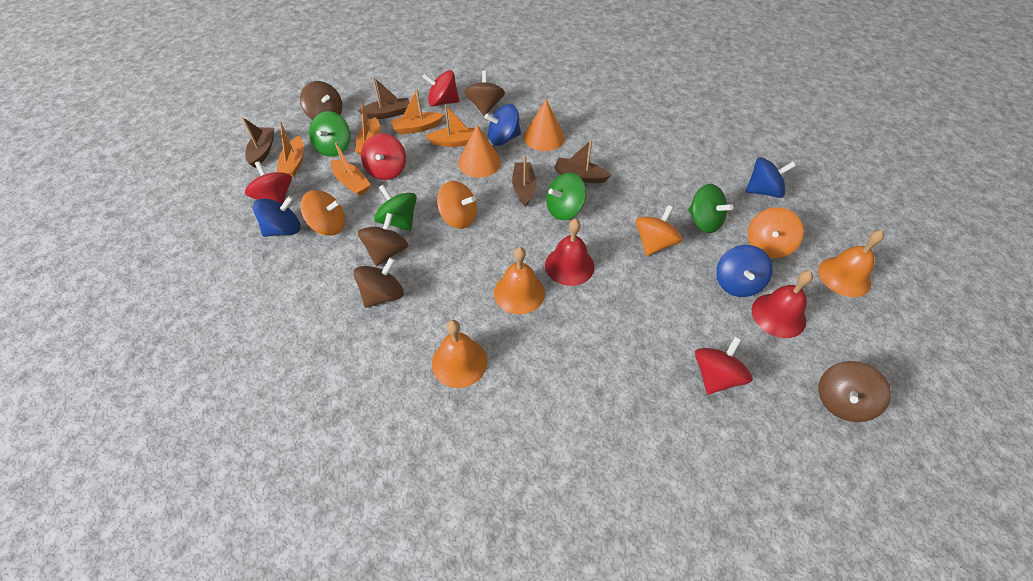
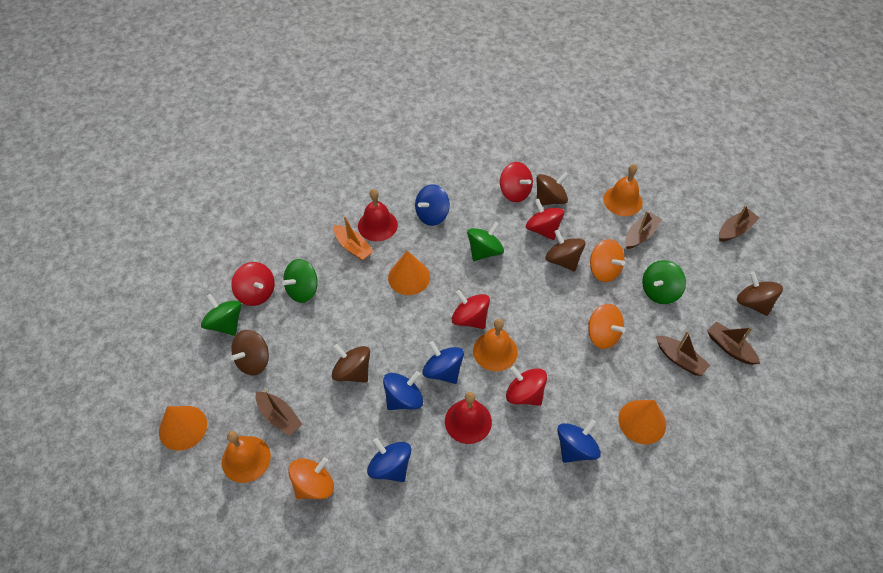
blue spinning top: [253,196,300,237] [485,104,521,146] [716,245,773,297] [746,157,795,198] = 4 -> [367,438,411,482] [383,371,423,410] [415,184,450,226] [423,341,464,384] [557,419,601,463] = 5
brown boat: [242,117,274,168] [358,77,410,119] [512,155,536,207] [554,140,611,183] = 4 -> [256,390,302,436] [625,211,662,249] [656,331,710,376] [707,322,760,365] [719,205,759,242] = 5
orange boat: [277,121,304,177] [331,142,371,196] [355,102,381,156] [391,89,444,135] [426,104,475,147] = 5 -> [334,216,374,261] = 1
orange cone: [458,125,501,178] [524,99,565,151] = 2 -> [159,406,207,451] [388,251,430,295] [618,400,666,444] = 3
orange spinning top: [300,190,345,236] [437,181,477,229] [635,205,683,256] [748,207,804,258] = 4 -> [288,457,334,499] [588,304,626,349] [590,239,625,282] = 3
red spinning top: [245,161,292,204] [361,133,406,180] [422,70,460,107] [695,337,753,394] = 4 -> [231,262,275,306] [452,290,490,329] [500,162,533,202] [506,366,547,406] [526,199,564,240] = 5

